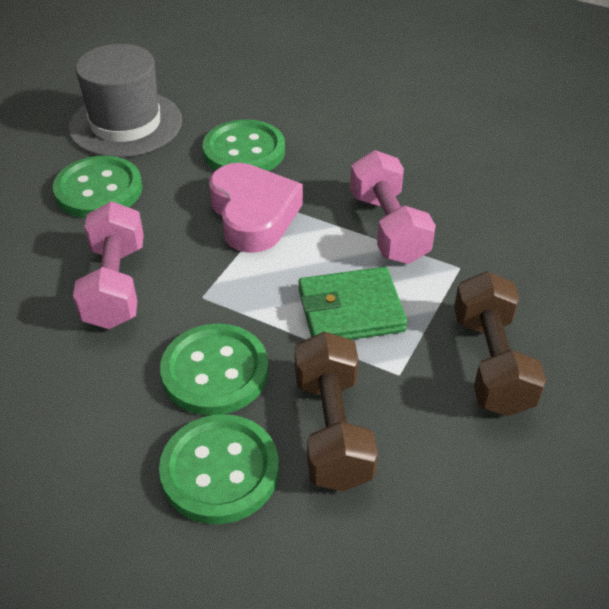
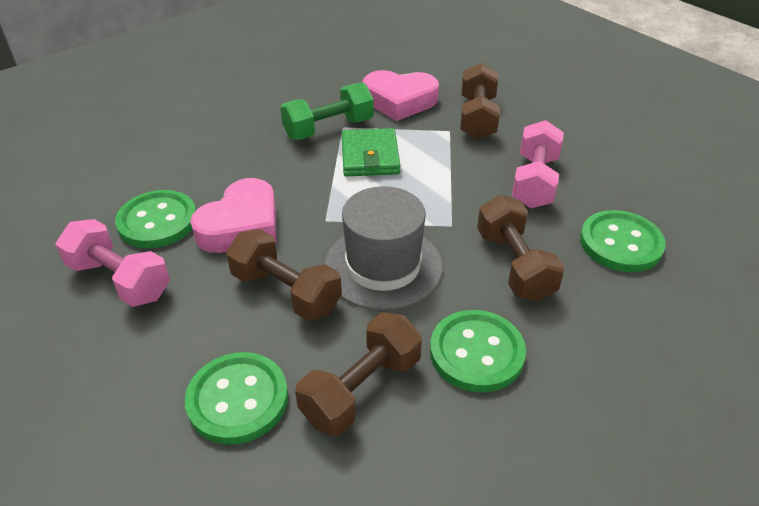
brown dumbbell: [295,331,378,491] [454,271,546,416] = 2 -> [226,229,342,321] [295,312,422,436] [460,63,500,140] [477,195,565,302] = 4
green dumbbell: none = 0 -> [280,83,374,140] = 1
pink heart: [209,163,303,253] = 1 -> [190,178,276,253] [363,70,439,121] = 2

